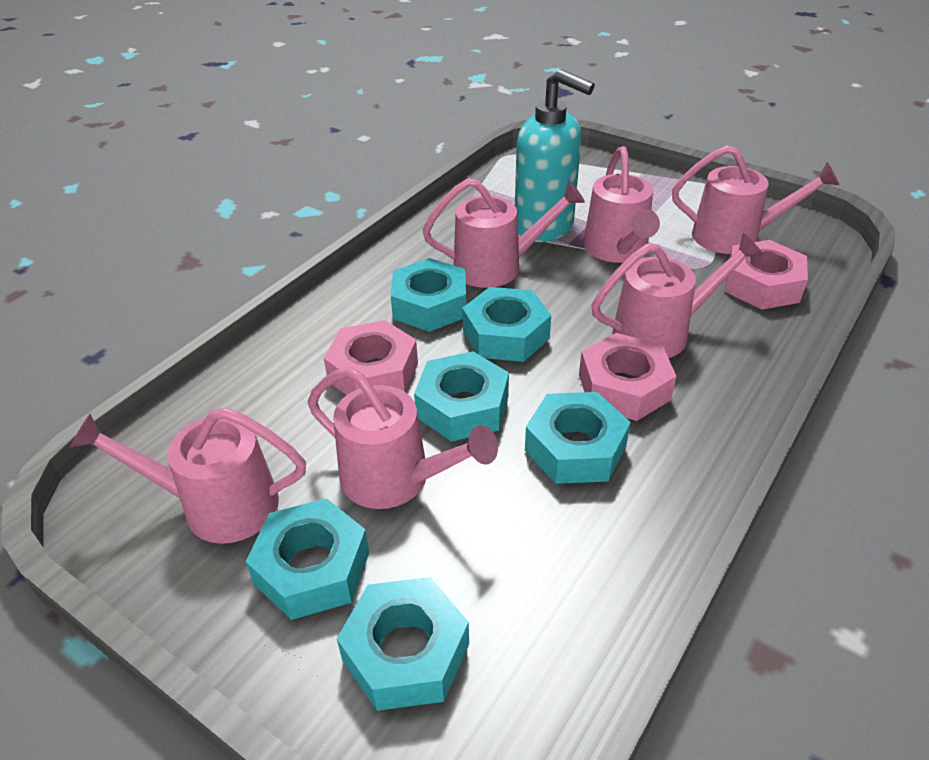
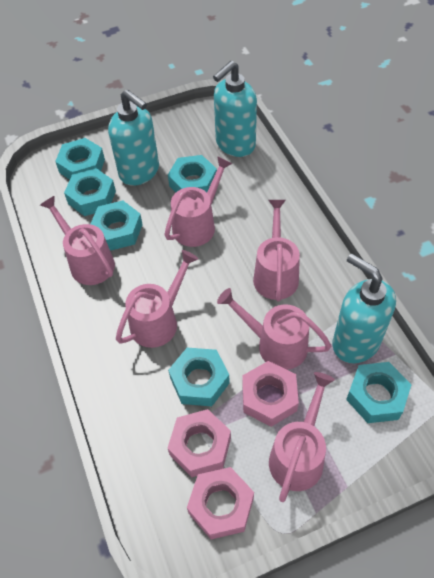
turquoise soap dispenser: [515,69,595,242] = 1 -> [108,89,159,186] [213,61,257,157] [332,253,396,363] = 3

